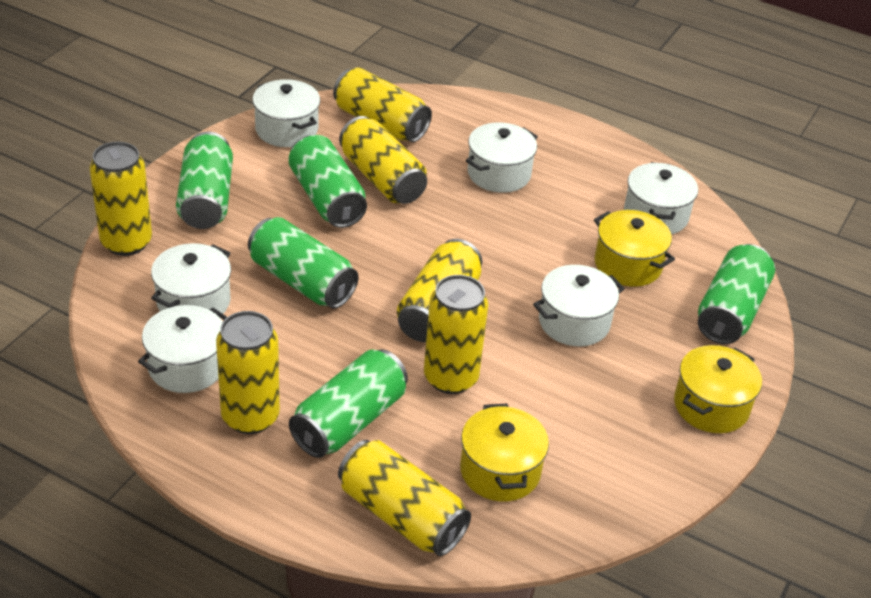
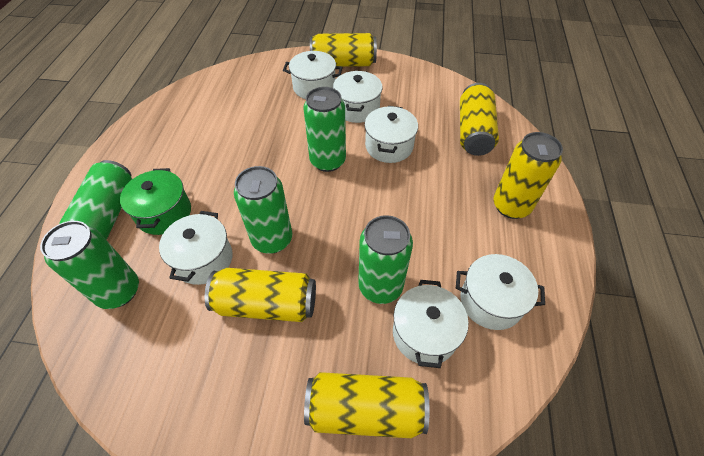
green pot: none = 0 -> [120,168,191,235] = 1
yellow can: [90,141,152,256] [216,311,280,434] [333,68,432,142] [338,440,471,556] [339,116,427,204] [397,239,482,342] [424,275,488,394] = 7 -> [205,268,316,322] [304,372,429,438] [310,33,377,67] [460,83,499,156] [493,132,563,219] = 5
yellow pot: [460,403,549,501] [594,210,675,287] [674,345,762,433] = 3 -> none = 0

